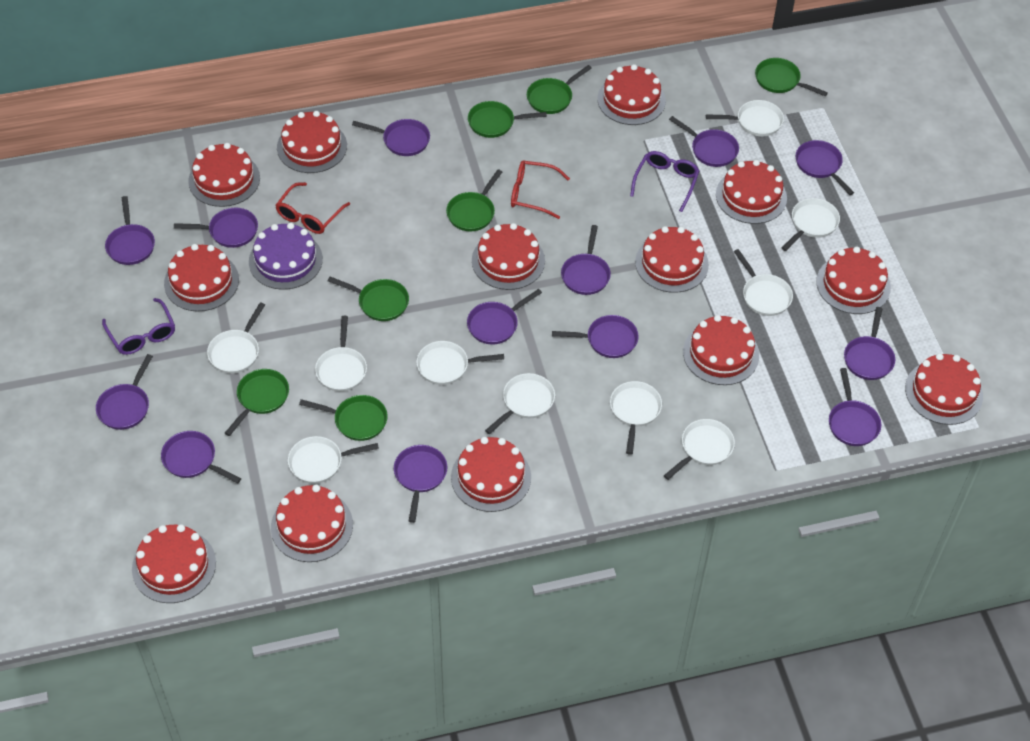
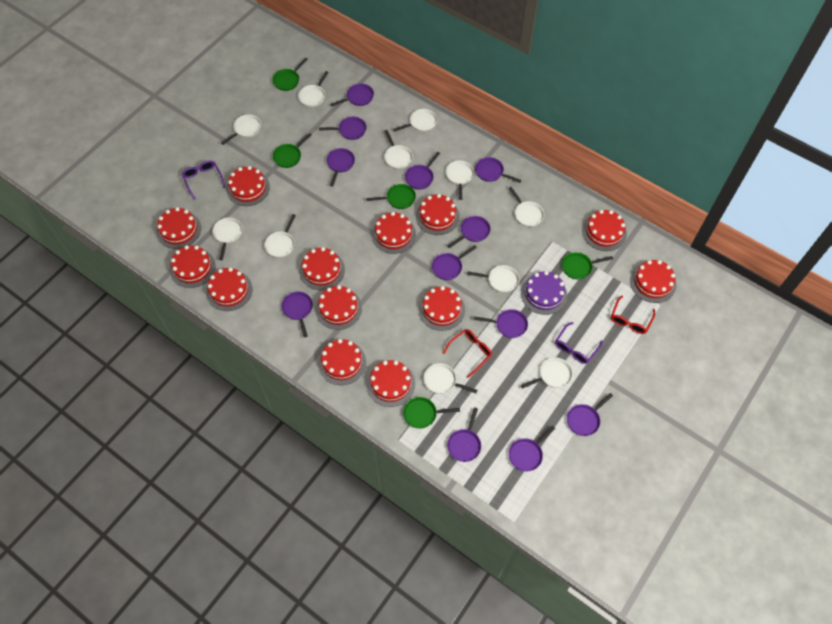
green pan: [225,369,289,436] [299,395,388,441] [328,277,409,321] [446,170,502,231] [468,101,547,138] [527,65,592,114] [755,58,828,96] = 7 -> [272,58,308,91] [273,133,312,168] [366,184,416,209] [403,397,460,429] [562,252,613,279] = 5
purple pan: [96,354,153,430] [105,196,155,265] [161,431,241,484] [174,208,258,248] [352,119,430,156] [394,445,447,523] [467,289,542,345] [552,315,639,358] [561,225,611,295] [669,116,739,167] [796,140,854,195] [829,368,881,446] [844,307,895,380] = 13 -> [281,292,313,338] [319,117,366,140] [326,148,355,187] [330,84,374,106] [405,152,440,189] [432,245,477,280] [447,407,481,462] [448,216,490,248] [474,309,528,338] [475,157,521,183] [509,426,555,471] [567,393,613,436] = 12
white pan: [207,302,265,374] [288,436,379,484] [315,316,367,392] [416,341,504,385] [485,373,555,434] [610,381,662,455] [664,419,735,480] [706,100,784,137] [734,249,793,316] [782,198,840,251] = 10 -> [213,217,243,260] [221,114,261,145] [265,214,296,258] [298,71,329,107] [384,130,413,169] [393,109,437,132] [424,363,477,394] [446,160,474,200] [467,265,519,293] [508,187,544,227] [521,357,573,388] = 11

